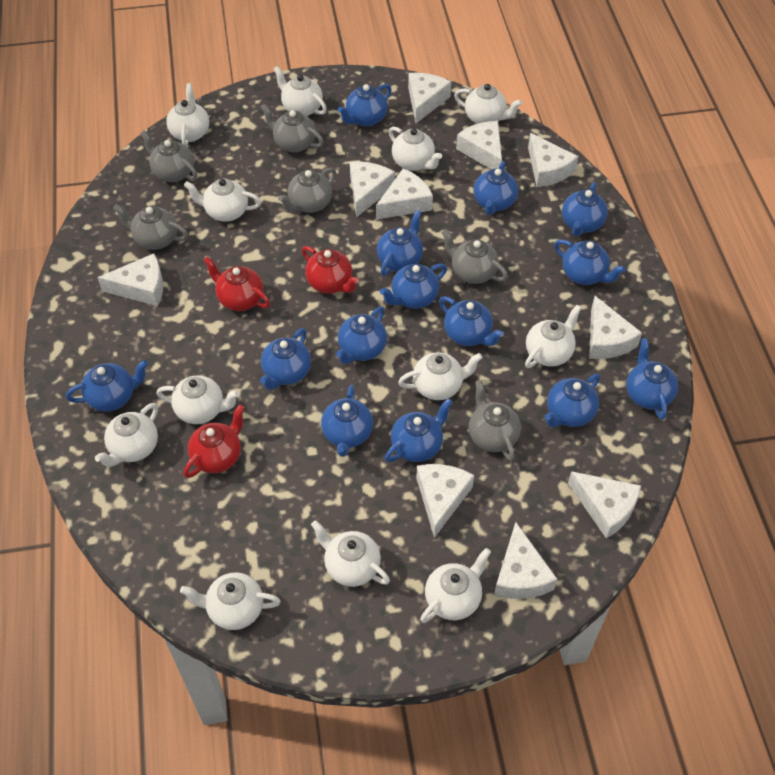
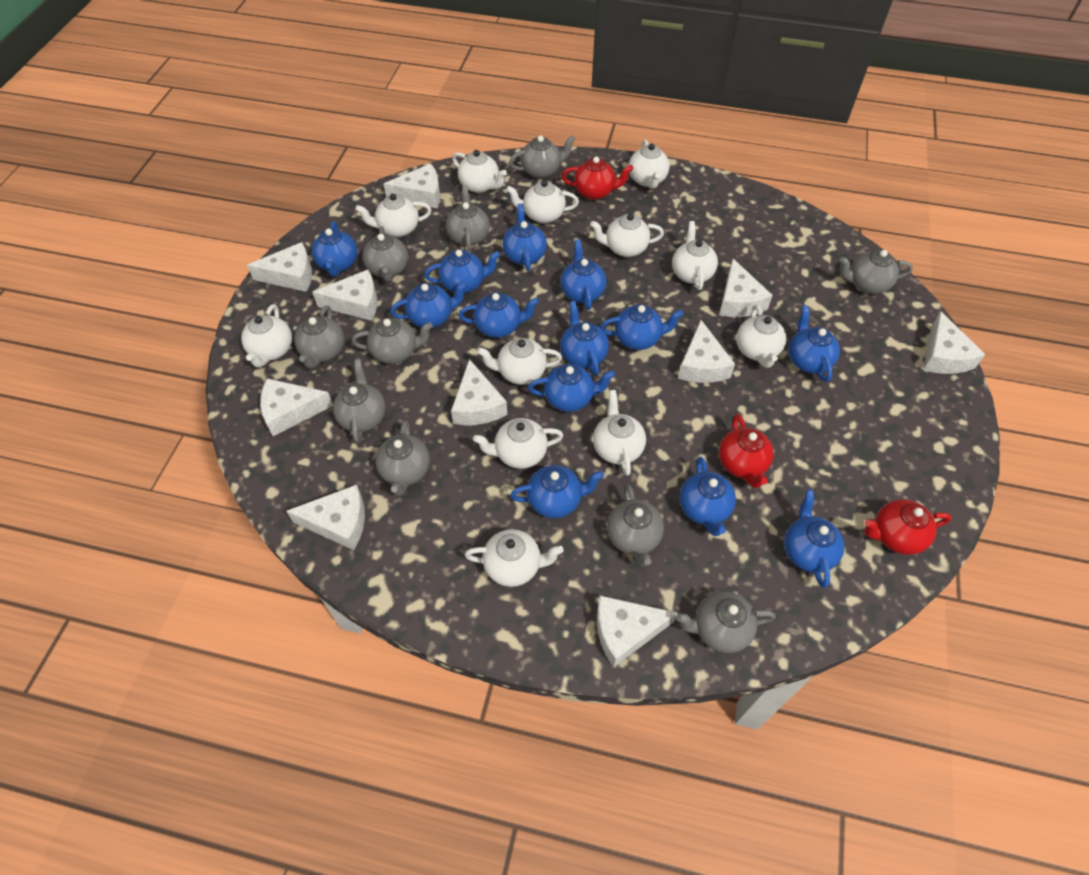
blue teapot: [66,360,148,412] [260,328,311,390] [321,385,373,457] [336,306,387,364] [338,84,392,126] [377,210,423,276] [380,264,447,309] [385,398,452,462] [439,296,504,346] [474,161,518,215] [545,374,600,427] [554,239,626,285] [562,182,608,237] [626,338,678,420] = 14 -> [312,221,358,277] [390,281,468,328] [424,249,500,294] [458,292,539,338] [502,203,547,271] [510,465,604,518] [528,364,615,412] [560,239,606,310] [560,301,609,376] [600,304,684,350] [679,457,736,536] [784,489,844,588] [789,305,840,382] = 13
grey teapot: [113,204,188,250] [140,130,197,182] [261,104,324,152] [278,168,336,213] [441,229,508,284] [469,380,521,461] = 6 -> [294,306,344,369] [333,360,386,443] [352,317,433,364] [362,226,408,282] [376,420,430,496] [446,185,490,251] [509,135,575,179] [607,484,664,566] [676,591,776,653] [839,250,913,294] = 10

